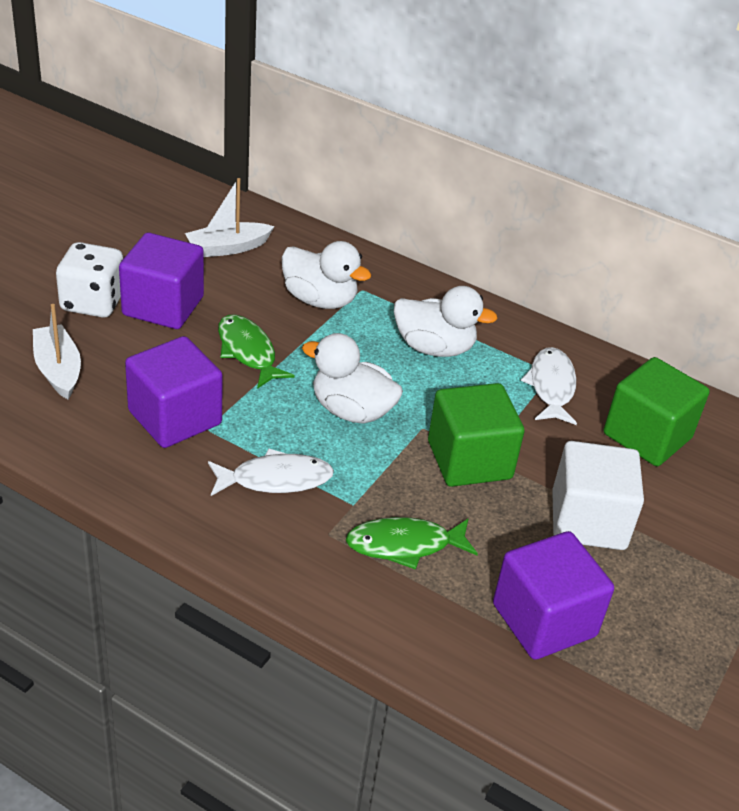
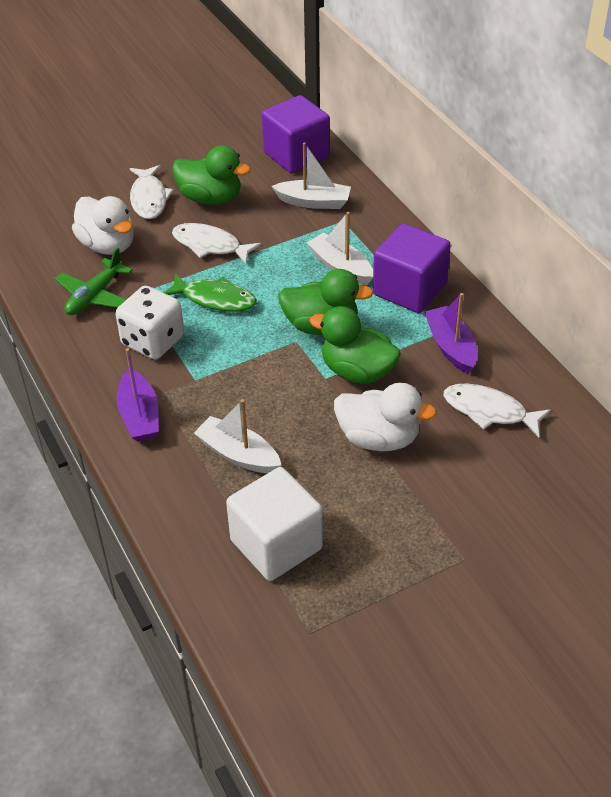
green cube: [428,383,525,487] [604,357,710,466] = 2 -> none = 0
green duck: none = 0 -> [172,145,251,205] [278,269,373,335] [309,306,401,384] = 3
green fish: [218,314,295,389] [346,517,478,570] = 2 -> [163,273,257,312] = 1
green plane: none = 0 -> [55,247,133,315] = 1
purple boat: none = 0 -> [117,348,159,442] [425,293,477,374] = 2
purple cube: [119,233,204,329] [125,336,223,448] [493,531,614,660] = 3 -> [262,95,330,173] [373,223,451,313] = 2
white boat: [33,304,81,399] [185,178,275,257] = 2 -> [194,399,281,473] [271,142,351,209] [307,212,373,285] = 3
white duck: [282,241,371,309] [302,333,403,424] [394,286,498,357] = 3 -> [72,196,134,255] [334,383,437,451] = 2
white fish: [208,448,334,496] [521,347,577,425] = 2 -> [130,165,174,219] [172,223,262,264] [443,384,551,437] = 3

